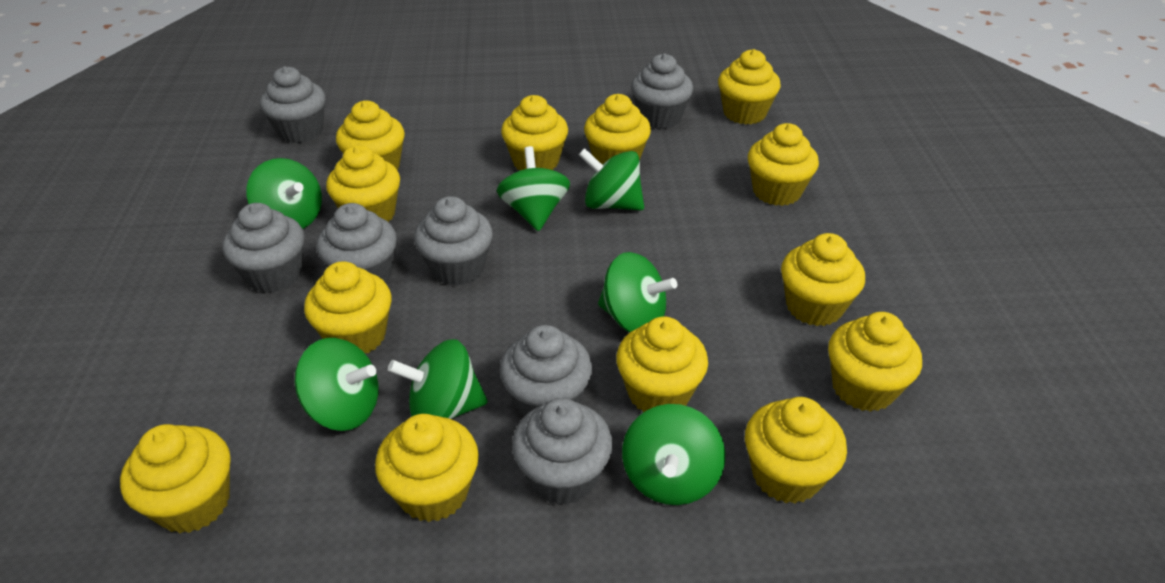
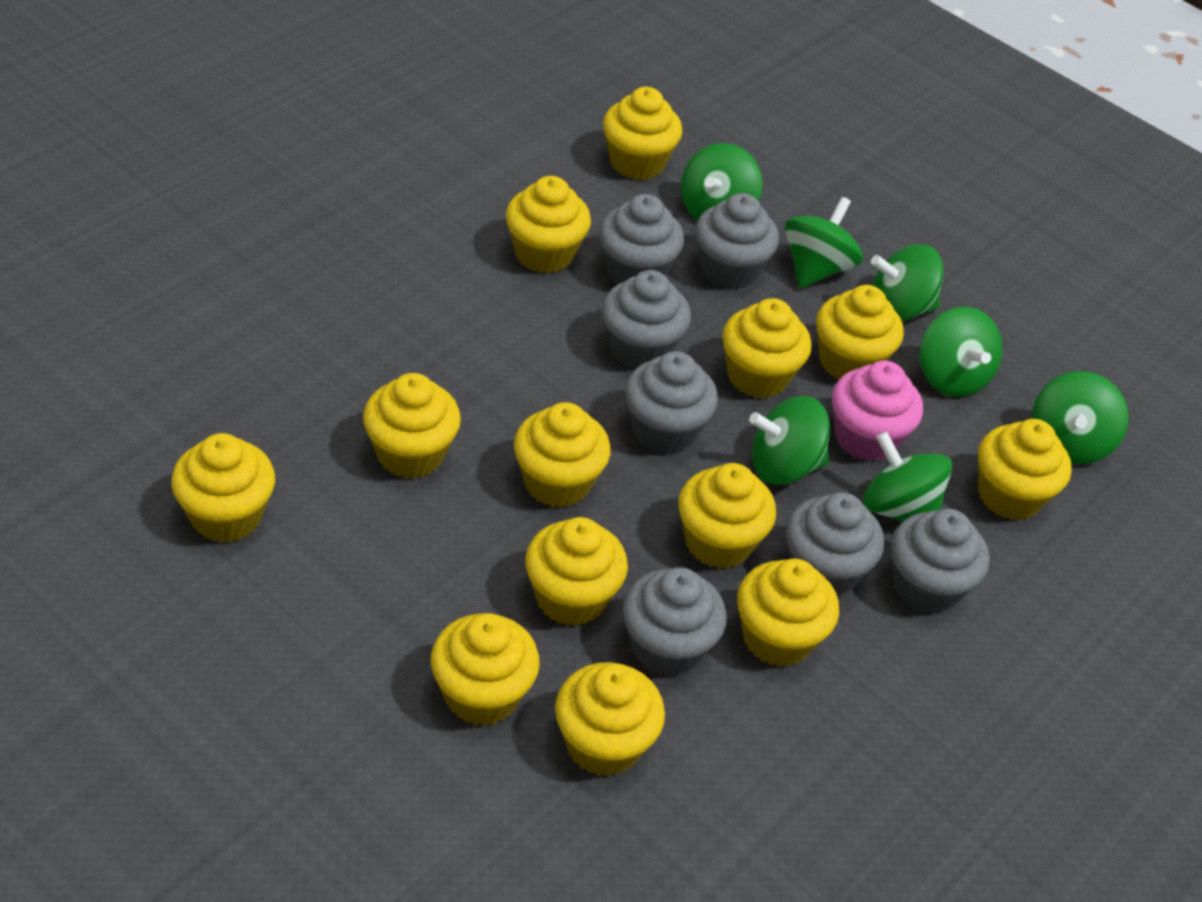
pink cupcake: none = 0 -> [832,361,923,461] = 1

